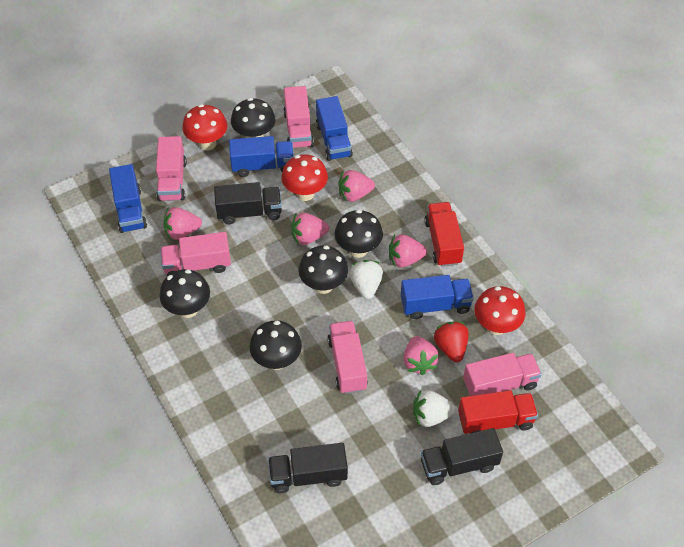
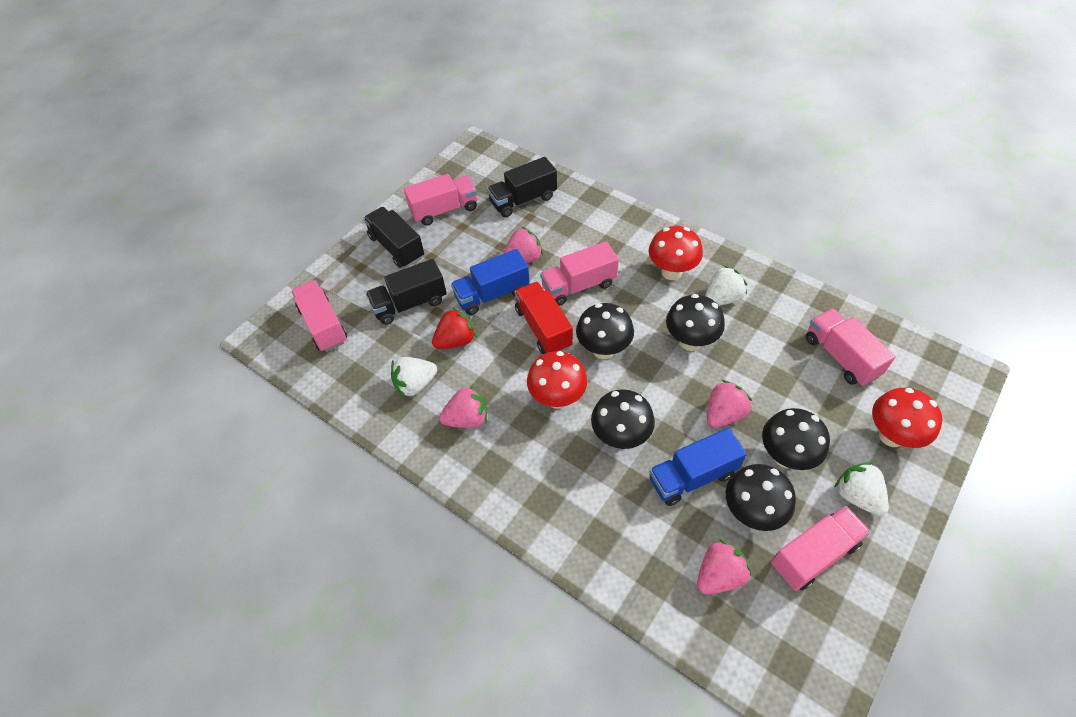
blue truck: [109,164,147,233] [229,136,294,177] [316,96,353,161] [401,275,474,319] = 4 -> [451,249,530,315] [649,428,747,506] = 2
pink strawberry: [163,207,202,240] [291,212,329,245] [338,170,375,202] [389,234,427,268] [403,336,439,375] = 5 -> [439,385,487,428] [503,227,543,263] [697,540,752,595] [707,380,753,428] = 4
red truck: [424,202,464,267] [458,390,538,434] = 2 -> [514,282,573,354] = 1
white strawberry: [349,260,383,299] [413,390,456,427] = 2 -> [391,357,437,398] [705,265,747,306] [834,462,889,516] = 3

